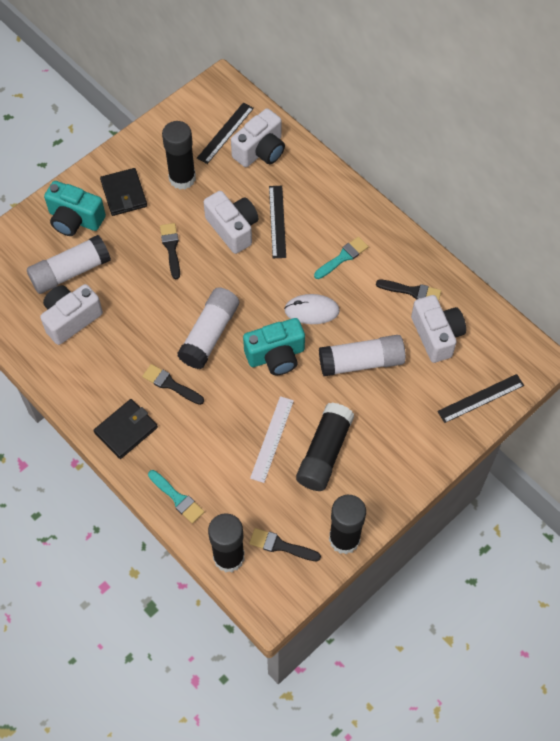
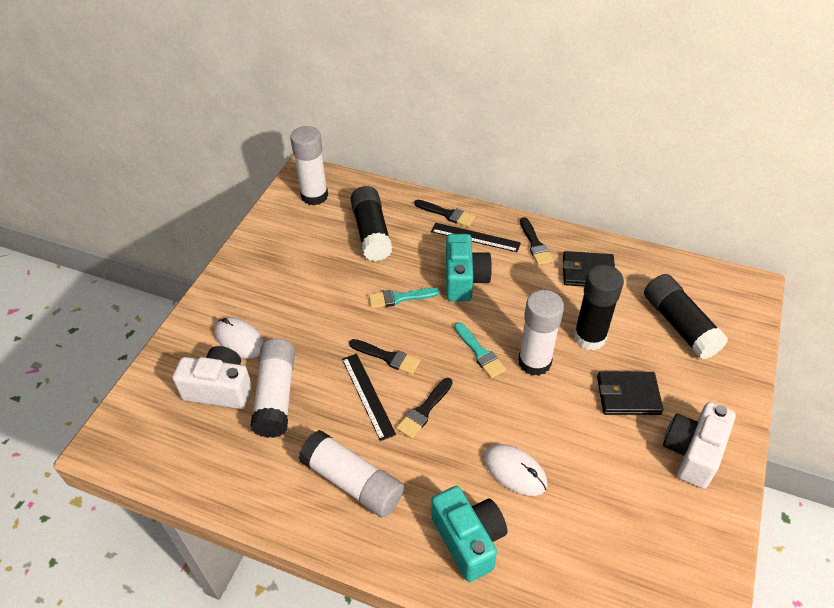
black glue stick: [162,121,196,189] [208,513,245,572] [296,403,354,491] [329,495,366,554] = 4 -> [350,186,392,261] [574,265,624,350] [644,274,728,359] = 3
black ruler: [197,103,254,164] [269,186,286,258] [437,374,524,423] = 3 -> [342,354,396,441] [431,223,521,252] = 2
white camera: [40,284,103,345] [204,191,259,254] [231,108,285,167] [411,295,466,363] = 4 -> [172,346,253,409] [663,402,736,489] = 2
white glue stick: [27,235,111,294] [177,287,239,369] [319,335,406,376] = 3 -> [250,338,295,438] [290,126,328,206] [299,430,404,518] [518,290,564,376] = 4
white mouse: [284,294,340,324] = 1 -> [215,317,264,359] [484,444,547,496] = 2
white ruler: [250,396,294,483] = 1 -> none = 0

